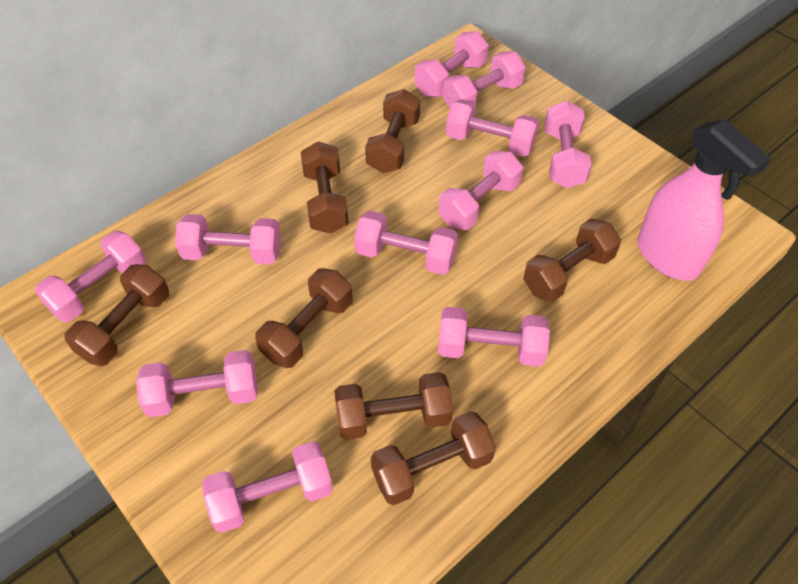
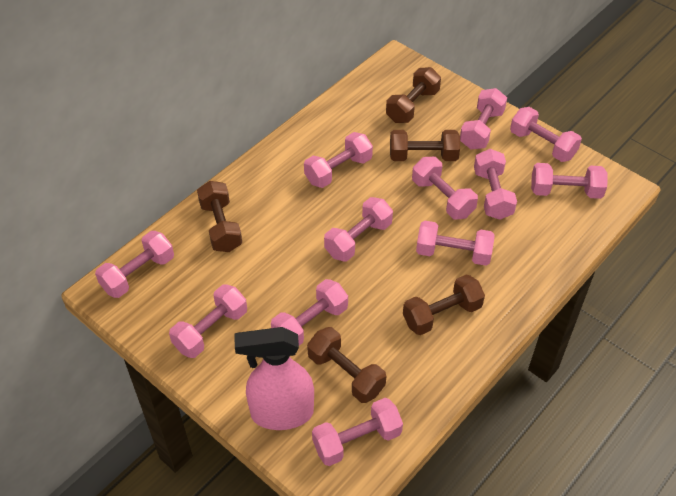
brown dumbbell: [64,264,169,366] [255,268,353,368] [301,141,349,234] [334,372,453,440] [365,89,420,173] [371,411,496,505] [523,218,621,302] = 7 -> [197,181,242,252] [307,327,386,403] [386,67,441,123] [390,130,460,161] [403,274,485,335] = 5
pink dumbbell: [35,231,146,322] [136,350,258,417] [175,214,281,264] [202,441,333,533] [354,211,458,275] [414,31,489,97] [438,151,523,230] [438,307,550,367] [443,51,526,108] [446,99,539,157] [545,101,592,188] = 11 -> [95,231,174,298] [169,284,247,358] [271,279,348,346] [304,132,373,188] [312,398,403,466] [324,197,393,262] [412,157,478,220] [416,221,495,266] [460,88,507,149] [474,149,517,220] [510,107,582,162] [531,163,608,199] = 12

